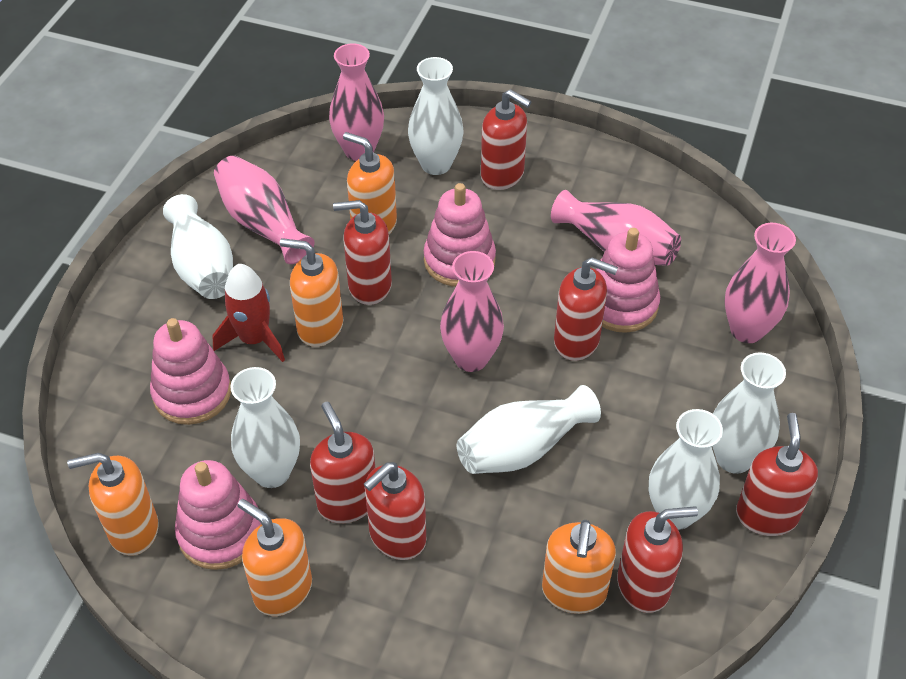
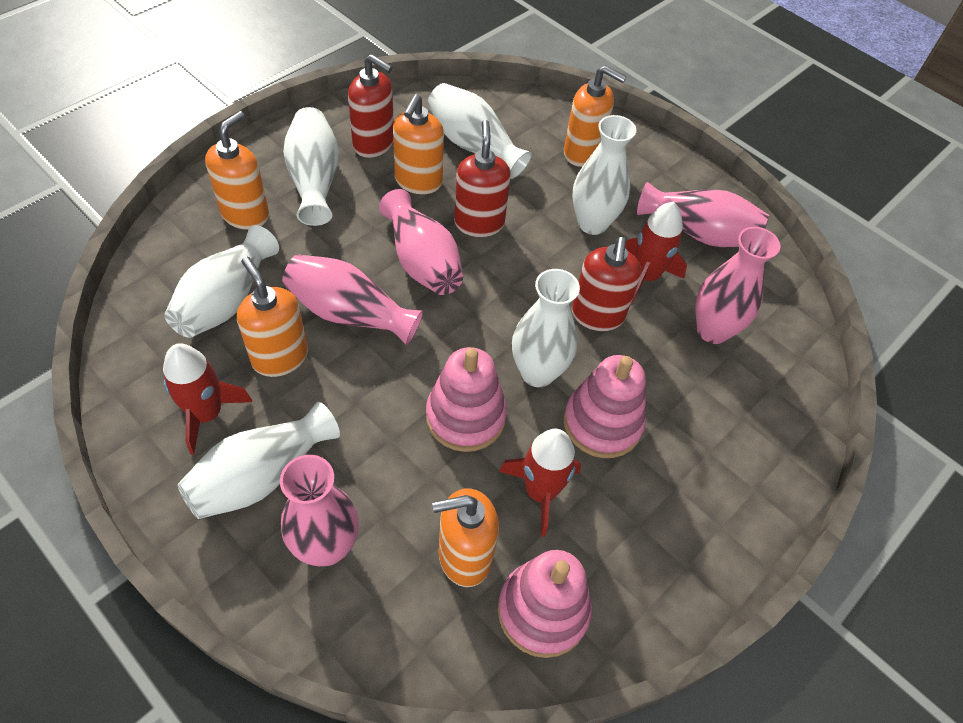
pink stacking toy: [150,318,231,425] [175,460,261,570] [424,183,496,287] [595,228,660,333] = 4 -> [426,347,507,452] [498,550,592,658] [563,355,646,458] = 3
red rocket: [212,264,285,362] = 1 -> [163,343,252,455] [499,429,581,537] [625,202,687,304] = 3
red soap dispenser: [310,402,375,523] [333,200,392,305] [364,462,426,560] [481,89,531,190] [554,257,618,361] [617,506,698,613] [736,413,818,536] = 7 -> [348,54,394,158] [454,120,511,237] [572,237,641,331] = 3

